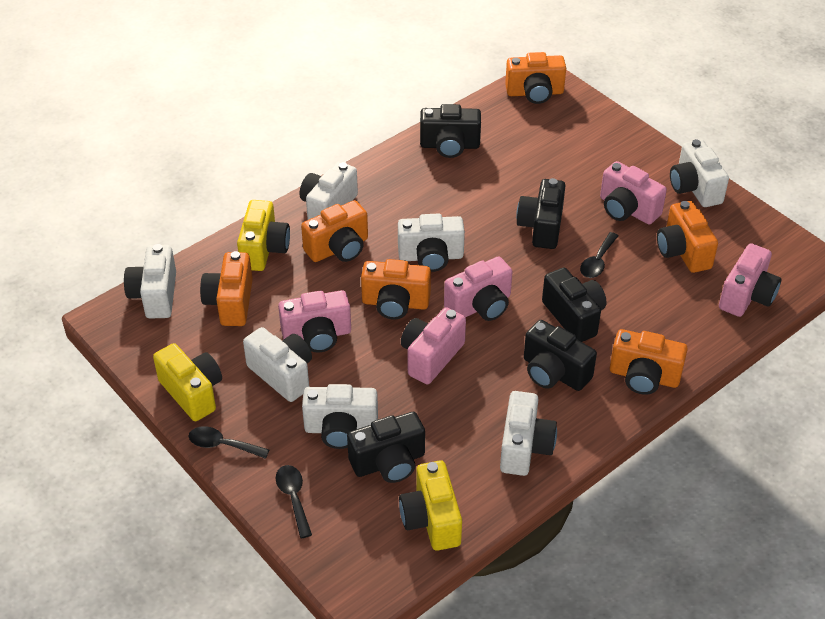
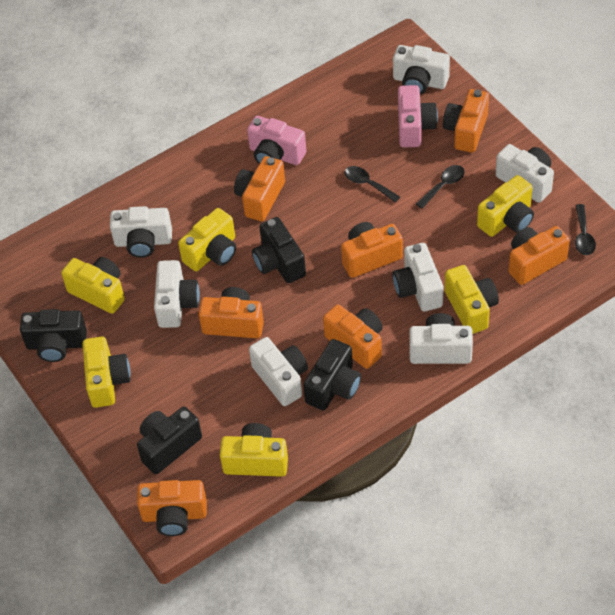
black camera: [347,412,425,483] [420,104,481,158] [516,178,565,249] [524,320,597,391] [542,268,606,342] = 5 -> [20,309,87,362] [137,406,202,474] [252,217,306,283] [303,339,361,411] = 4
orange camera: [200,251,253,326] [301,200,368,262] [361,259,431,319] [505,52,566,104] [610,329,688,395] [657,201,718,273] = 6 -> [137,480,207,536] [198,287,264,338] [234,156,285,221] [323,304,382,369] [341,222,403,278] [443,89,489,153] [509,226,570,285] = 7
pink camera: [278,290,351,353] [401,307,466,384] [444,256,513,321] [600,161,667,224] [719,243,781,317] = 5 -> [247,116,306,165] [398,85,438,148] = 2
yellow camera: [153,343,222,421] [237,200,290,271] [399,461,462,551] = 3 -> [61,257,125,314] [82,336,131,408] [178,208,236,271] [220,423,288,477] [445,265,499,334] [477,175,534,237] = 6

